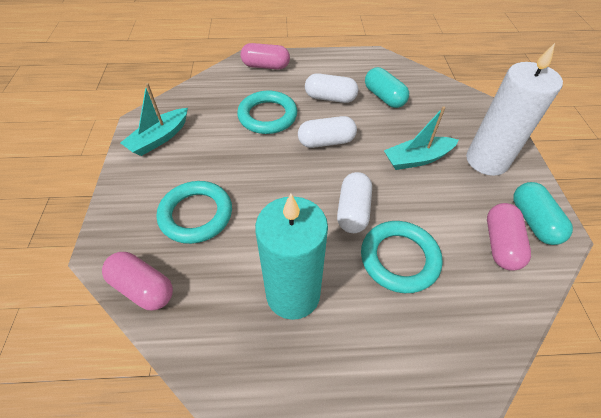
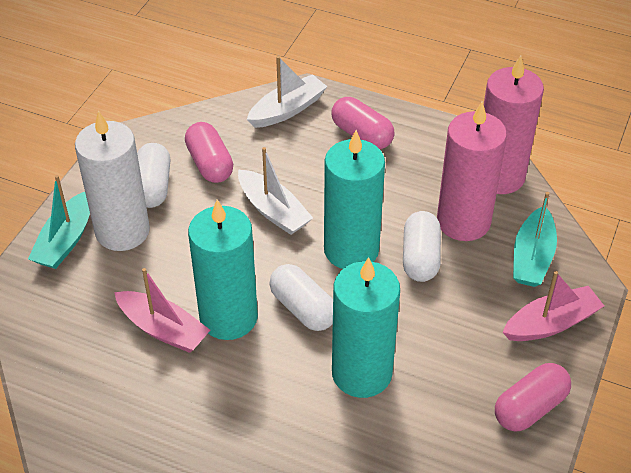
pink boat: none = 0 -> [114,268,210,353] [502,271,604,341] = 2
pink candle: none = 0 -> [437,101,507,241] [484,56,544,194] = 2
turquoise candle: [255,194,328,320] = 1 -> [188,199,258,340] [324,130,385,269] [332,257,400,398] = 3
turquoise capsule: [365,67,409,108] [513,182,573,245] = 2 -> none = 0
turquoise ring: [156,181,232,244] [237,91,297,134] [361,221,443,293] = 3 -> none = 0
white boat: none = 0 -> [238,147,313,235] [247,56,327,128] = 2

